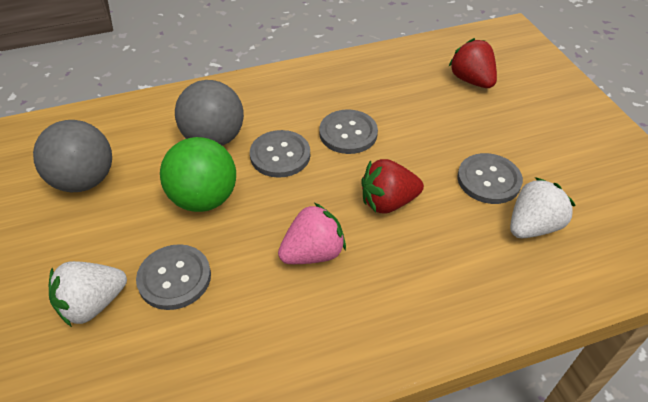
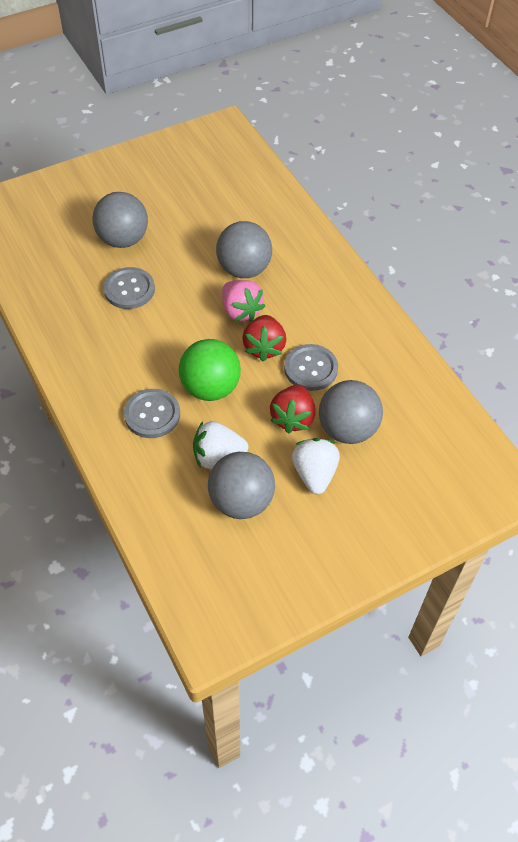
grey ball: [33,120,112,192] [175,80,244,146] = 2 -> [92,192,148,248] [208,452,275,519] [216,221,272,278] [319,380,383,444] = 4
grey button: [136,244,211,310] [250,130,310,178] [319,109,378,154] [457,153,523,204] = 4 -> [103,267,155,309] [124,389,180,438] [284,344,338,391] = 3

